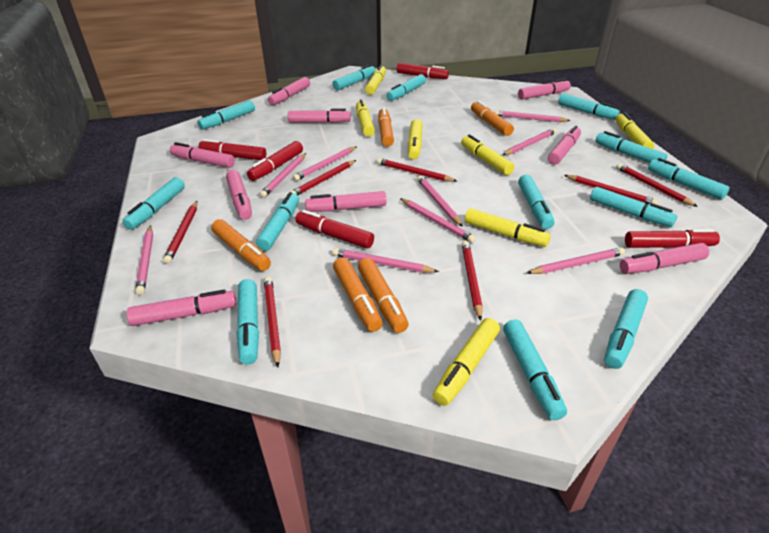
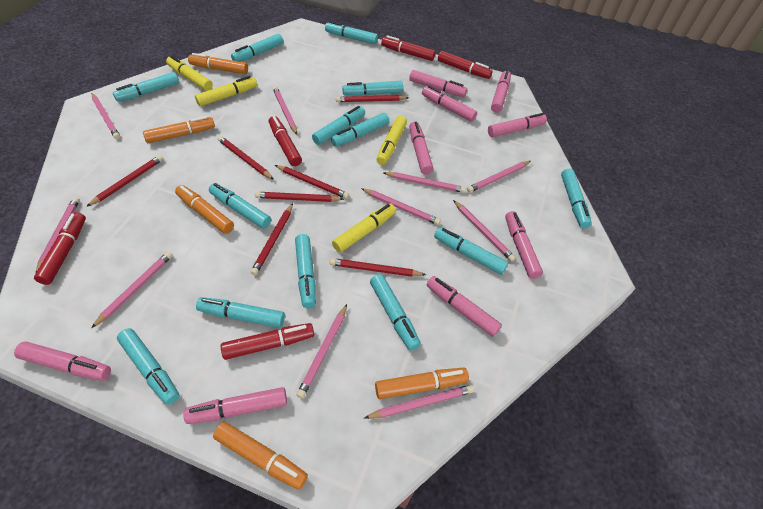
pink pencil: [135,225,153,295] [259,153,306,198] [293,146,357,181] [332,248,439,273] [400,198,476,243] [417,175,463,227] [494,110,571,122] [503,128,556,155] [526,247,625,274] = 9 -> [36,197,80,272] [91,93,120,139] [91,251,173,328] [273,86,297,134] [297,304,347,398] [361,188,441,225] [365,385,474,419] [383,172,466,193] [453,200,516,262] [467,161,531,193] = 10
yellow marker: [356,99,375,137] [365,65,386,95] [408,119,423,160] [433,318,500,406] [461,134,515,175] [465,208,551,247] [616,112,654,149] = 7 -> [166,55,213,91] [195,76,257,106] [332,203,396,253] [376,115,407,165] = 4

